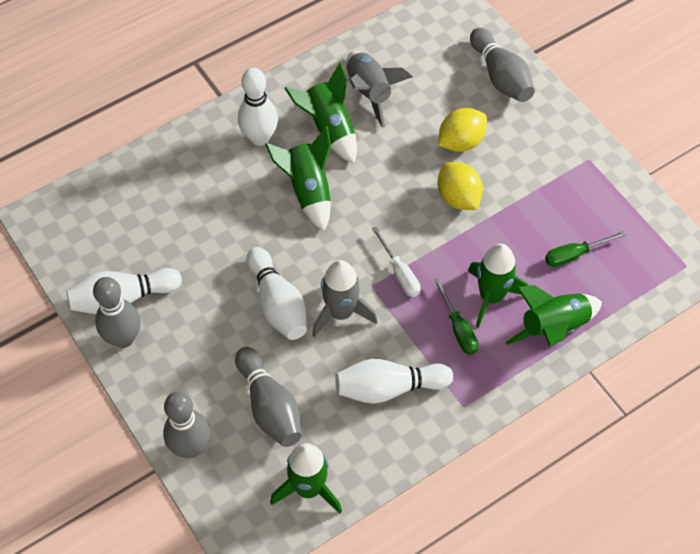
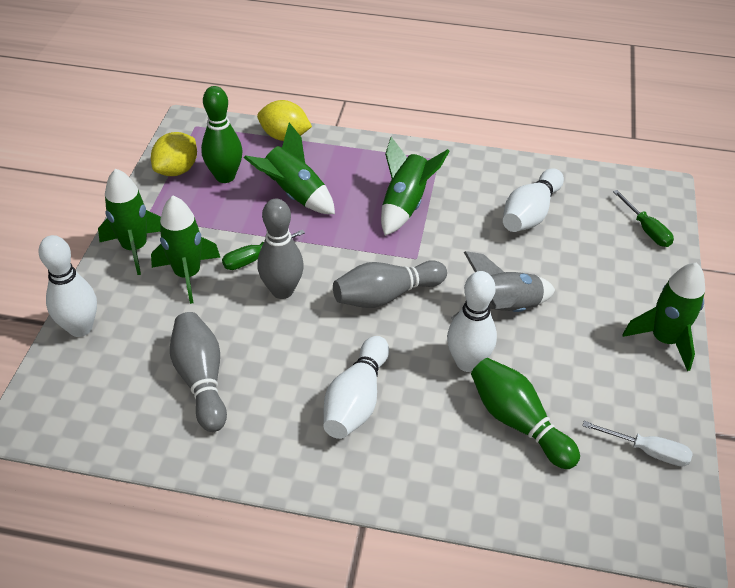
green bowling pin: none = 0 -> [201,86,243,183] [471,358,580,469] = 2
grey bowling pin: [93,277,140,348] [163,392,210,458] [235,347,302,447] [470,28,535,102] = 4 -> [170,312,227,432] [257,199,304,299] [333,260,447,308] = 3
grey rocket: [312,260,378,337] [346,51,412,128] = 2 -> [451,251,555,320] = 1

